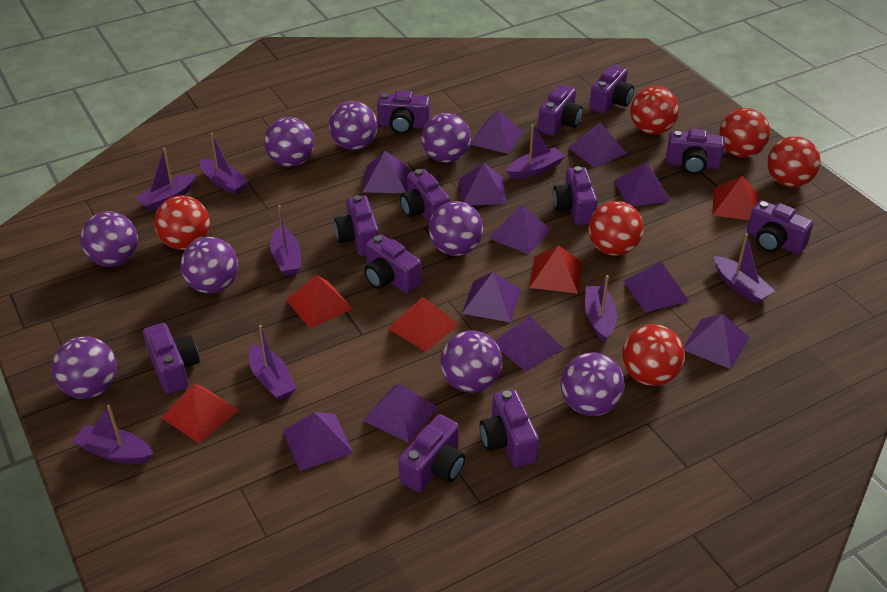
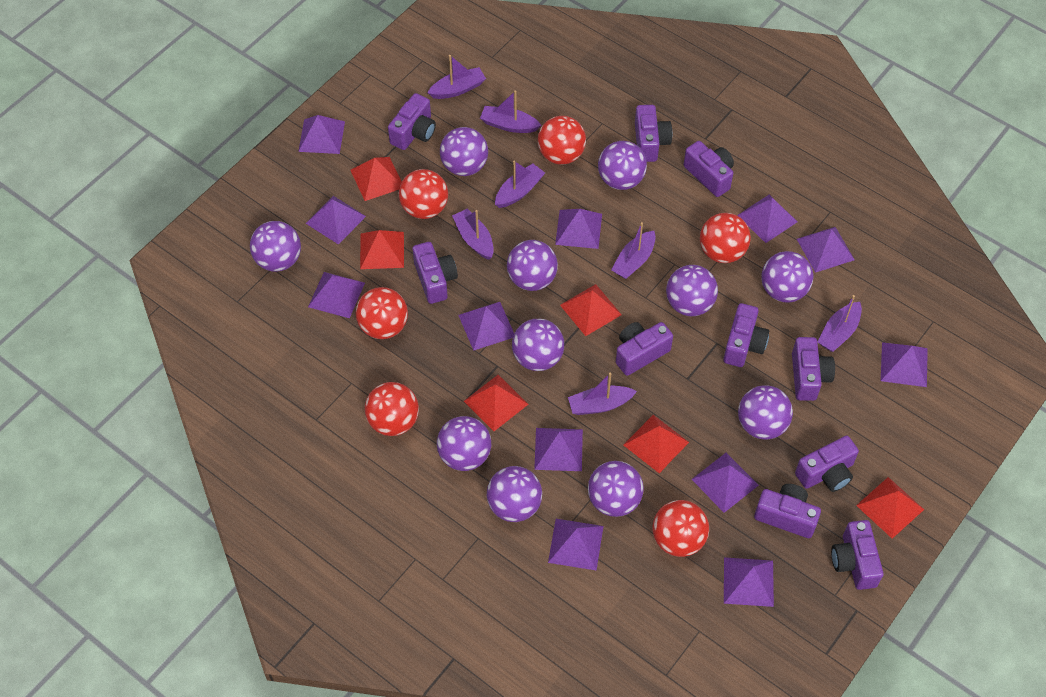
purple ball: [51,336,117,399] [80,211,138,267] [181,237,238,294] [264,117,314,167] [329,101,378,150] [422,113,471,163] [429,201,483,256] [441,330,502,393] [561,352,624,416] = 9 -> [250,221,301,272] [437,416,491,471] [440,127,488,176] [487,466,542,522] [507,240,558,291] [512,319,564,371] [588,461,644,517] [598,141,647,190] [666,265,718,316] [738,385,793,439] [761,251,813,303] = 11
purple boat: [73,405,153,464] [136,148,196,211] [200,133,249,195] [249,325,296,401] [270,205,301,276] [507,124,565,179] [585,275,617,343] [714,233,775,304] = 8 -> [428,55,486,99] [452,208,494,260] [480,91,541,133] [495,160,545,208] [568,373,637,415] [611,222,656,279] [818,295,862,352] = 7
purple camera: [143,323,200,394] [334,195,379,256] [364,234,421,294] [377,90,430,134] [399,414,465,492] [400,169,450,223] [479,389,539,468] [538,85,583,136] [553,166,597,225] [589,65,634,114] [666,129,724,174] [747,200,813,254] = 12 -> [388,93,436,150] [413,242,458,304] [616,322,673,376] [635,105,672,162] [684,141,734,197] [723,303,769,367] [754,484,821,538] [792,337,835,401] [795,436,859,492] [831,520,884,590] = 10
red pyramid: [161,384,239,444] [286,275,353,329] [387,297,459,352] [529,245,582,293] [712,176,759,220] = 5 -> [351,157,402,201] [360,230,404,269] [464,375,528,431] [560,284,622,336] [624,415,689,473] [856,477,924,539] = 6

